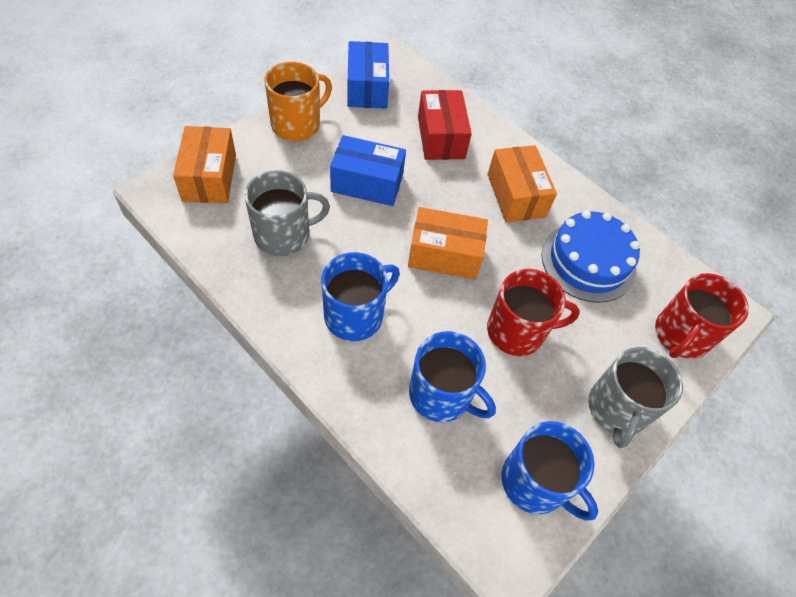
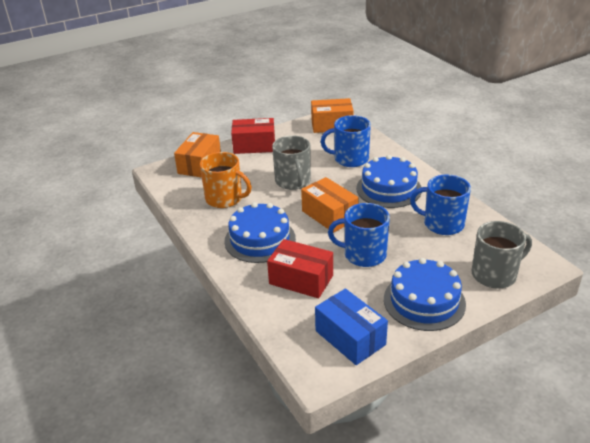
blue box: [330,135,406,206] [347,41,389,109] = 2 -> [315,289,388,365] = 1
blue cake: [541,211,640,303] = 1 -> [224,202,296,263] [356,155,422,208] [384,258,466,331] = 3
red box: [418,90,472,160] = 1 -> [231,118,275,154] [267,239,333,298] = 2
red mug: [487,269,580,356] [655,273,749,359] = 2 -> none = 0

